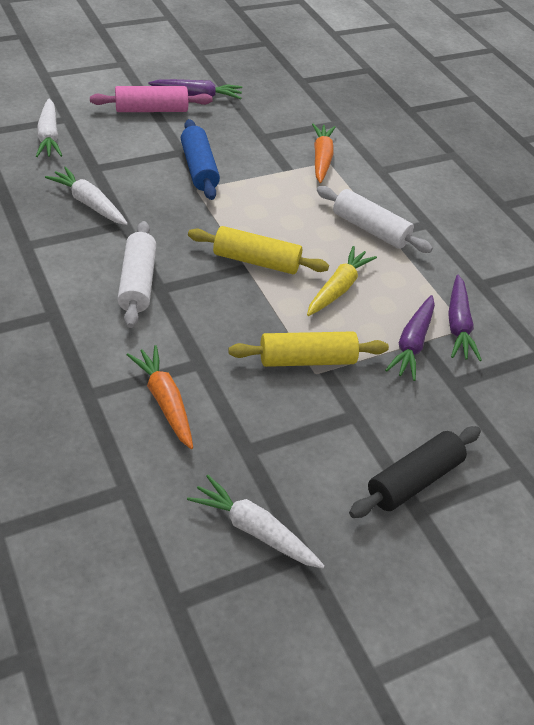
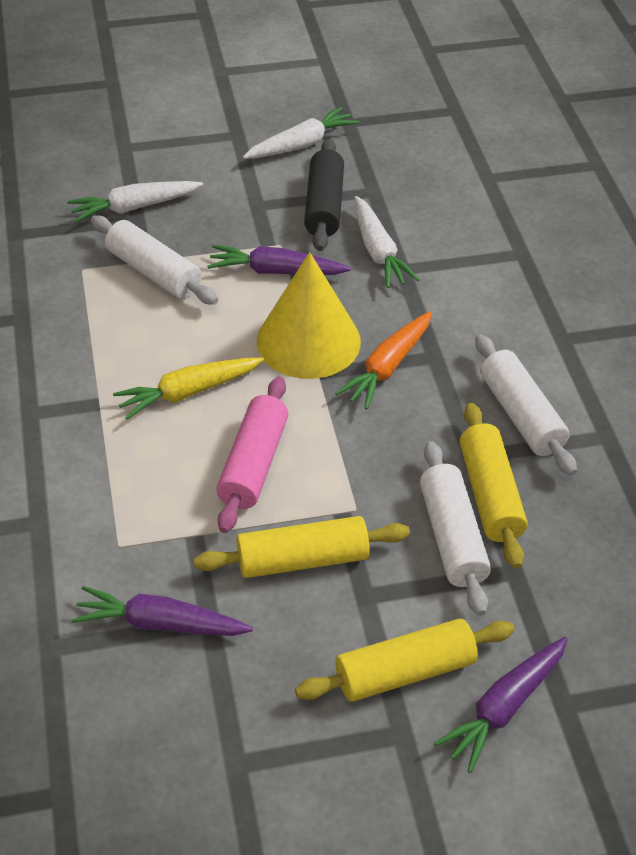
blue rolling pin: [181,119,220,200] = 1 -> none = 0
orange carrot: [127,345,193,449] [312,124,335,183] = 2 -> [335,311,432,409] = 1
white rolling pin: [117,221,156,328] [317,186,433,253] = 2 -> [91,216,218,305] [420,441,491,616] [475,334,577,476] = 3
yellow cone: none = 0 -> [257,252,361,379] = 1
yellow rolling pin: [188,226,329,274] [228,331,389,367] = 2 -> [194,516,410,578] [295,619,515,702] [460,403,527,569] = 3

